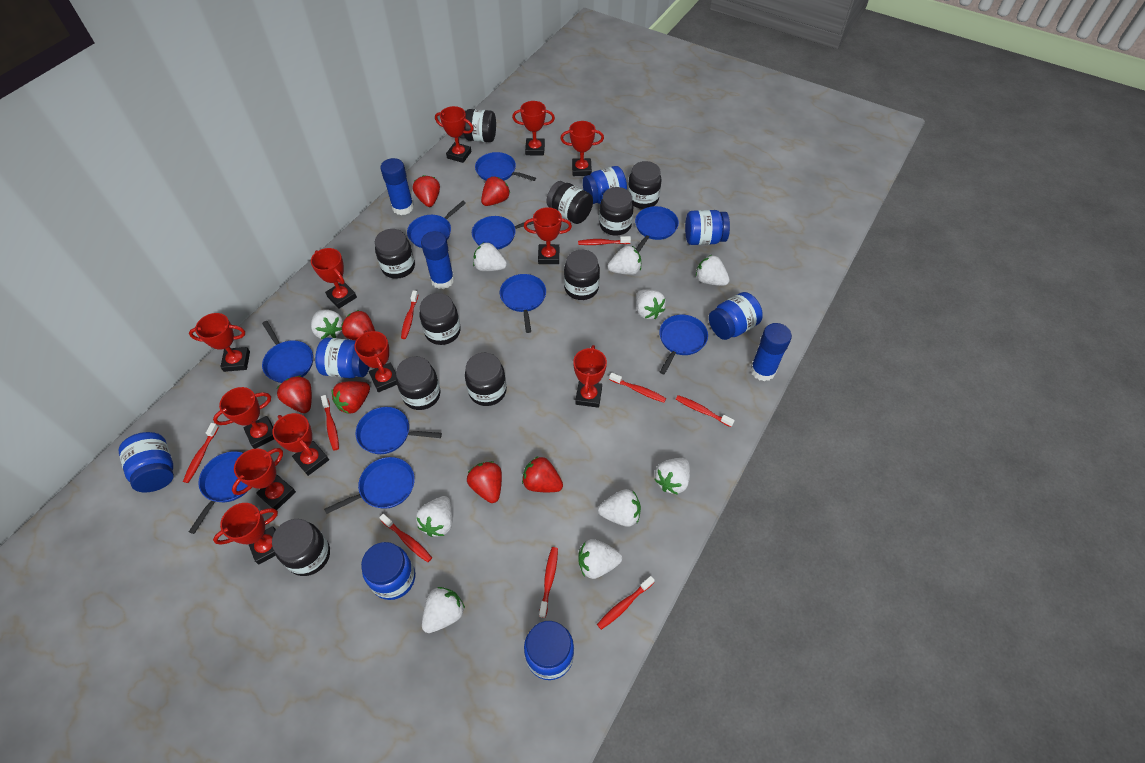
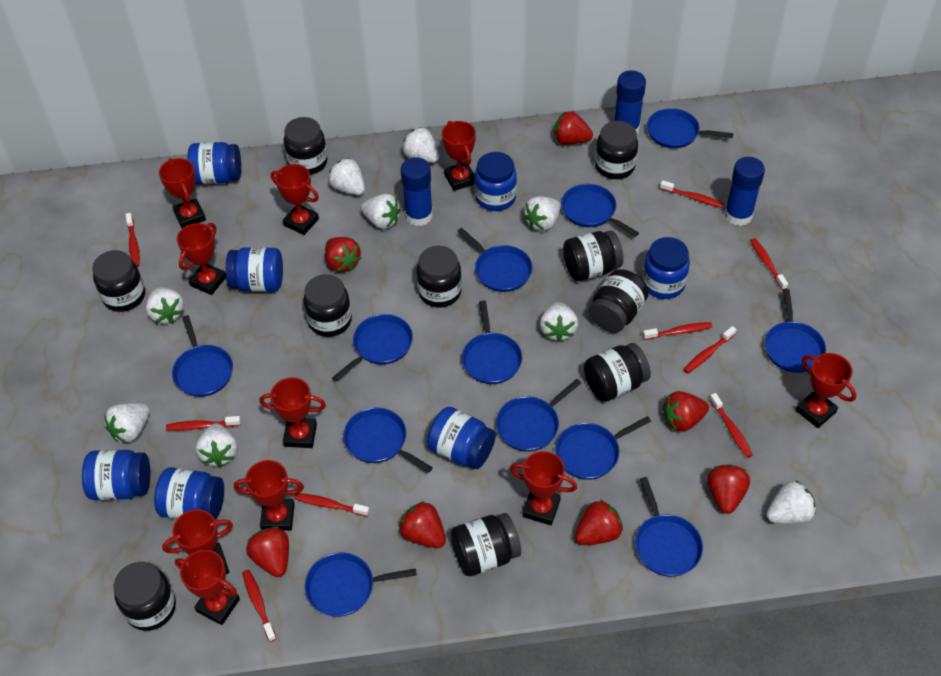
blue pan: [189,451,248,534] [262,321,313,383] [324,457,415,514] [355,407,442,454] [407,201,466,248] [472,216,534,250] [475,152,536,181] [500,274,546,333] [635,206,679,253] [659,314,708,374] = 10 -> [172,315,233,397] [305,552,417,617] [333,314,413,381] [343,408,433,473] [458,228,532,292] [462,300,522,384] [496,379,581,452] [555,416,651,480] [561,184,639,237] [635,477,703,577] [647,108,734,148] [765,289,826,373] = 12
red trophy: [189,313,250,372] [213,387,274,449] [213,503,278,564] [232,448,296,510] [272,413,329,476] [311,248,357,309] [354,330,397,392] [435,106,474,163] [512,101,555,156] [524,207,572,264] [560,121,604,176] [573,345,607,408] = 12 -> [159,158,206,228] [162,509,233,574] [175,550,240,625] [177,223,226,295] [234,460,304,531] [259,377,326,448] [271,164,319,235] [442,121,476,191] [510,451,577,525] [796,353,856,428] = 10
white strawberry: [311,309,343,339] [416,496,453,537] [422,587,465,633] [473,243,507,271] [578,539,622,579] [598,489,641,527] [608,246,641,275] [636,289,666,319] [654,458,690,495] [696,255,730,286] = 10 -> [104,403,150,443] [146,287,184,324] [196,423,237,467] [328,158,365,195] [361,194,401,229] [402,127,439,163] [523,196,561,231] [540,302,578,342] [766,481,816,524] = 9

